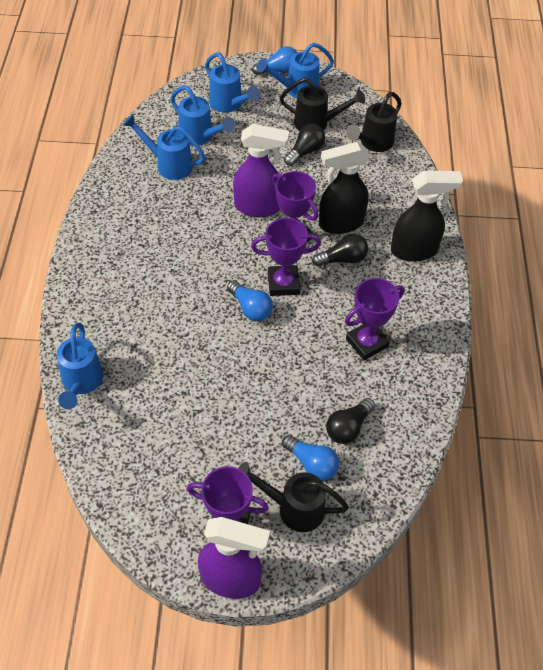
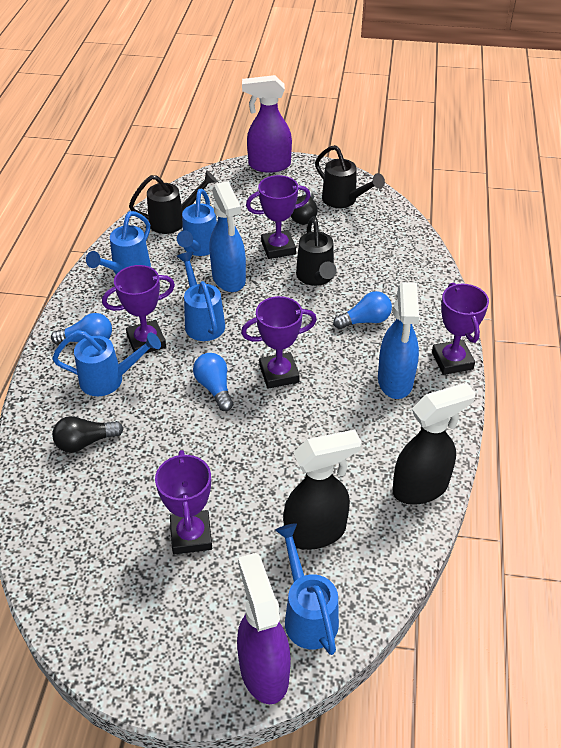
black light bulb: [284,124,325,166] [312,234,368,267] [326,398,375,444] = 3 -> [52,416,124,453] [291,191,318,225] = 2
blue spray bottle: none = 0 -> [209,181,246,292] [378,282,419,399] = 2
purple trophy: [187,466,269,540] [251,218,321,296] [272,171,318,242] [345,278,404,360] = 4 -> [102,265,175,354] [155,450,212,555] [241,296,317,389] [246,175,311,259] [432,282,489,375] = 5

